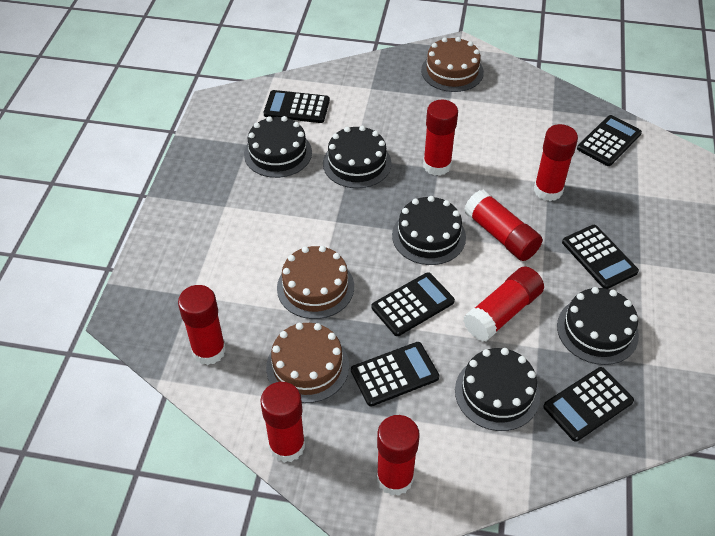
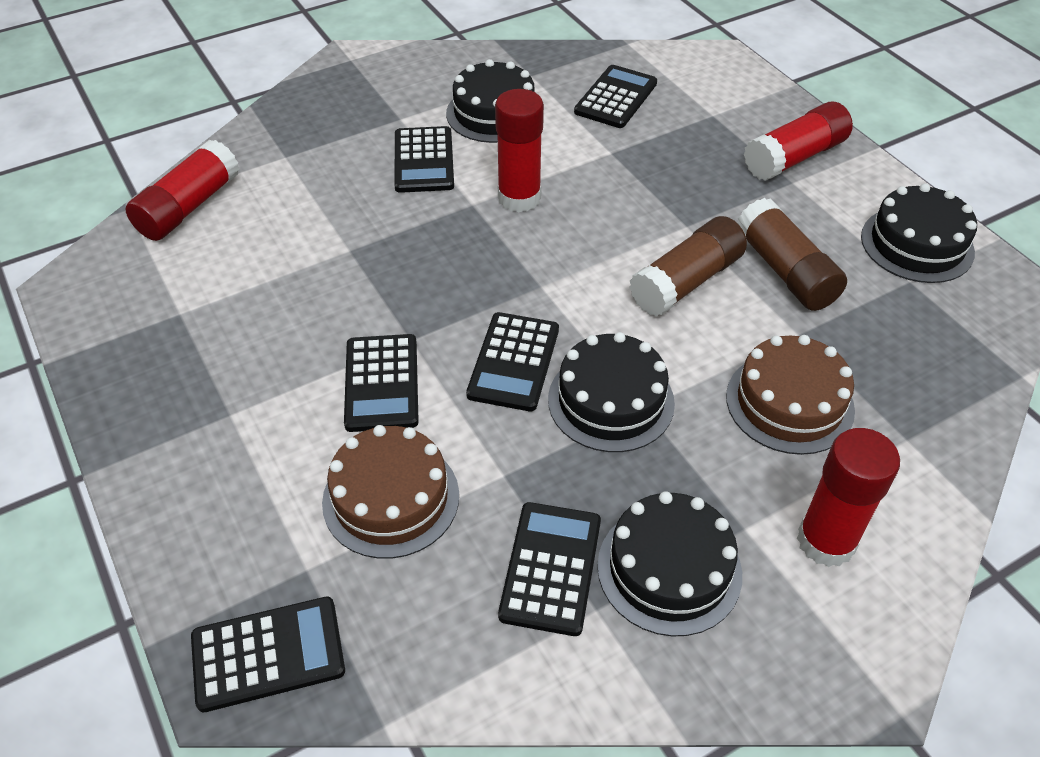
black cake: [244,116,312,178] [323,126,392,188] [392,196,466,265] [455,348,540,431] [557,287,639,365] = 5 -> [446,59,534,143] [548,332,675,452] [597,491,742,637] [861,183,977,283] = 4
brown cake: [266,323,349,403] [277,246,354,319] [421,37,484,92] = 3 -> [322,425,459,559] [726,335,855,455] = 2
brown glue stick: none = 0 -> [629,216,747,317] [737,198,847,311] = 2
red glue stick: [178,285,226,365] [260,382,305,463] [377,415,420,496] [423,100,458,176] [464,190,543,261] [464,267,544,342] [534,124,578,201] = 7 -> [125,140,239,241] [495,89,544,212] [744,102,853,181] [797,428,900,567] = 4

